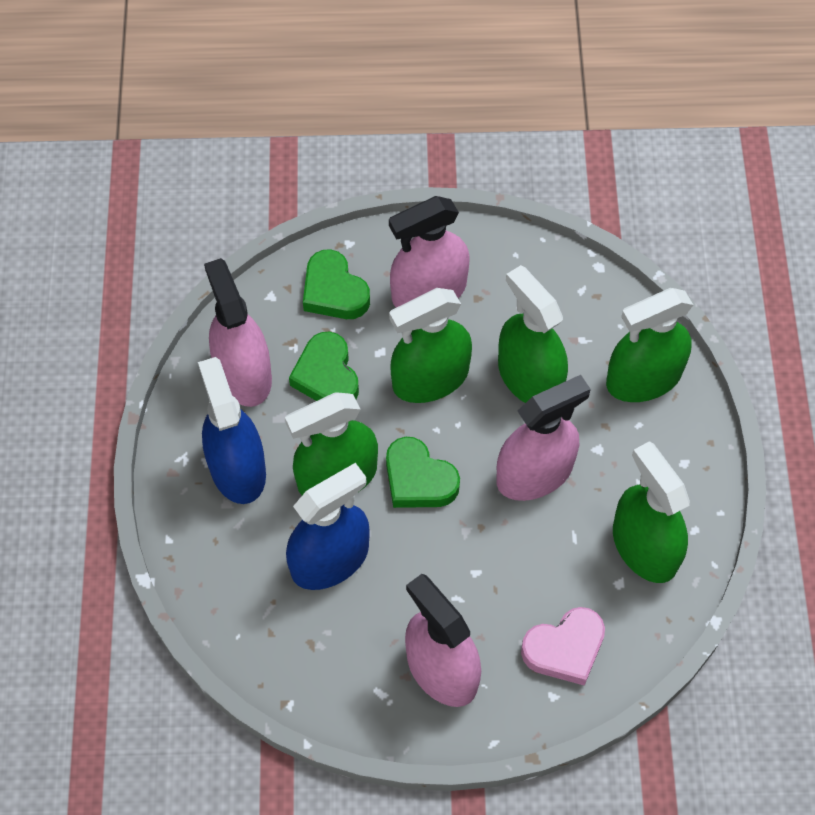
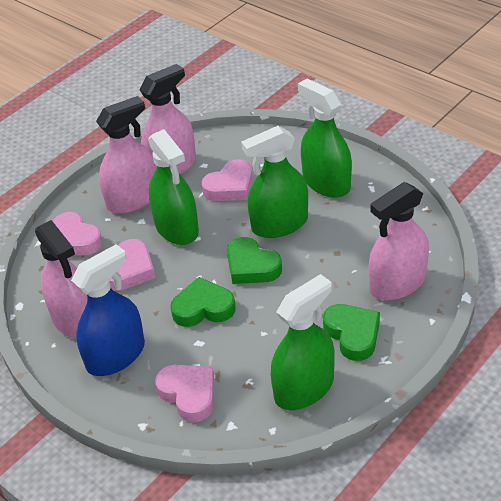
blue spray bottle: [198,357,266,504] [286,463,370,590] = 2 -> [71,244,145,376] = 1
green spray bottle: [285,392,378,495] [389,288,472,403] [498,265,568,403] [606,288,693,402] [613,441,690,583] = 5 -> [148,129,199,245] [241,126,308,238] [271,274,335,410] [298,78,352,197] = 4
pink heart: [521,607,605,686] = 1 -> [53,212,103,255] [109,239,155,291] [155,364,214,422] [201,159,253,201] = 4

